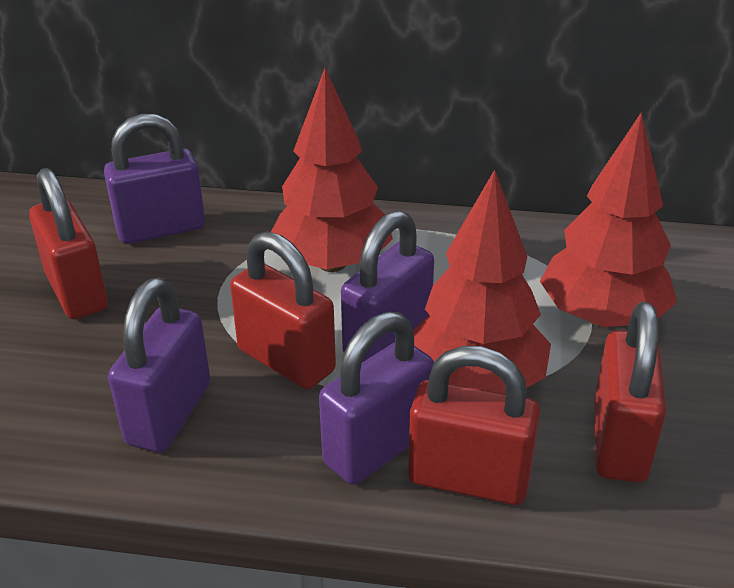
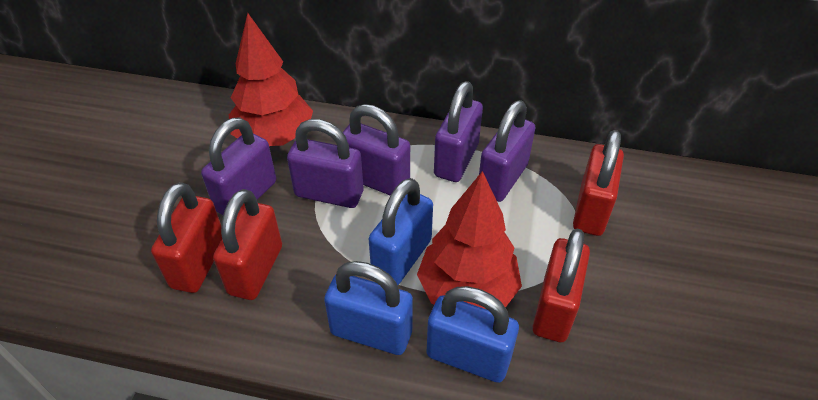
blue padlock: none = 0 -> [324,261,413,355] [369,178,433,285] [426,286,519,383] = 3
purple padlock: [104,114,205,244] [108,278,210,452] [319,312,434,485] [341,210,434,362] = 4 -> [201,117,276,215] [287,119,364,208] [343,104,410,195] [434,81,483,182] [479,100,535,202] = 5
red tree: [271,68,393,272] [413,169,551,394] [540,112,677,327] = 3 -> [229,13,313,146] [417,171,522,309] = 2

